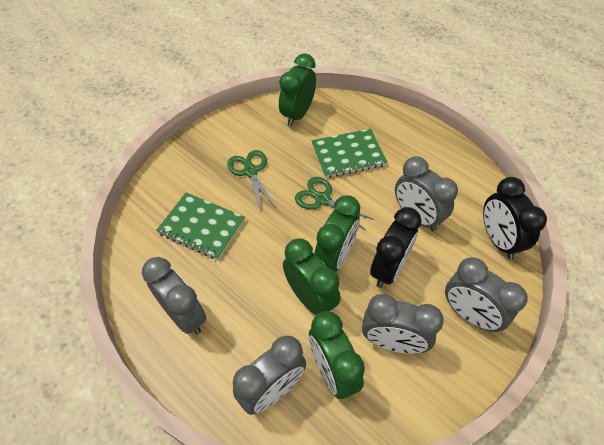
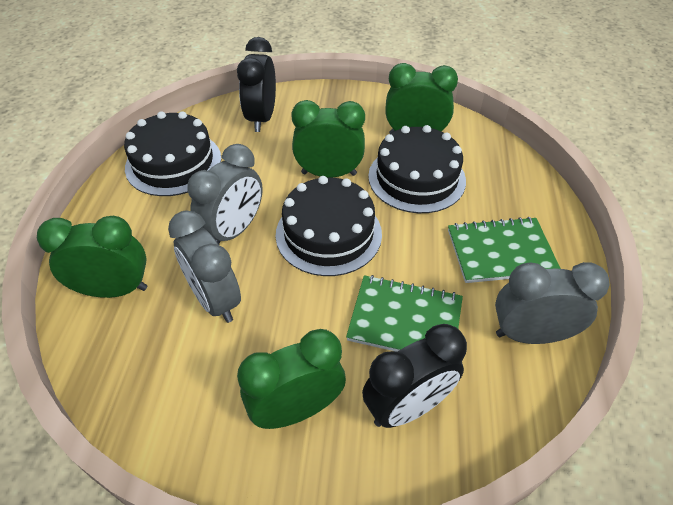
black cake: none = 0 -> [124,111,221,196] [276,176,382,276] [368,125,466,213] = 3
green scissors: [227,150,276,213] [295,177,375,230] = 2 -> none = 0
grey clock: [142,257,206,334] [233,336,306,415] [362,294,444,354] [395,156,458,231] [445,257,528,332] = 5 -> [168,210,241,323] [188,144,263,244] [495,262,610,344] = 3

